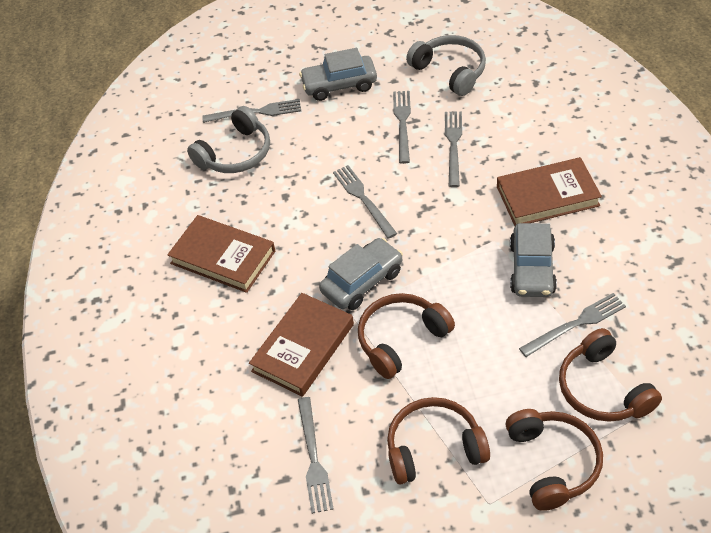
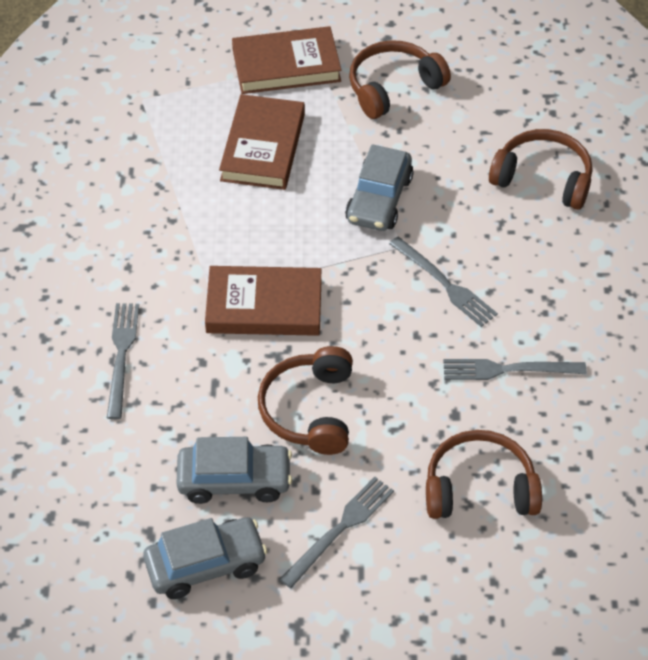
grey fork: [202,99,301,123] [298,397,333,514] [333,165,397,239] [393,91,411,164] [445,111,462,187] [519,293,626,357] = 6 -> [107,303,139,419] [280,477,394,588] [389,237,498,327] [443,359,586,380] = 4
grey headphones: [187,106,270,173] [406,35,486,96] = 2 -> none = 0

